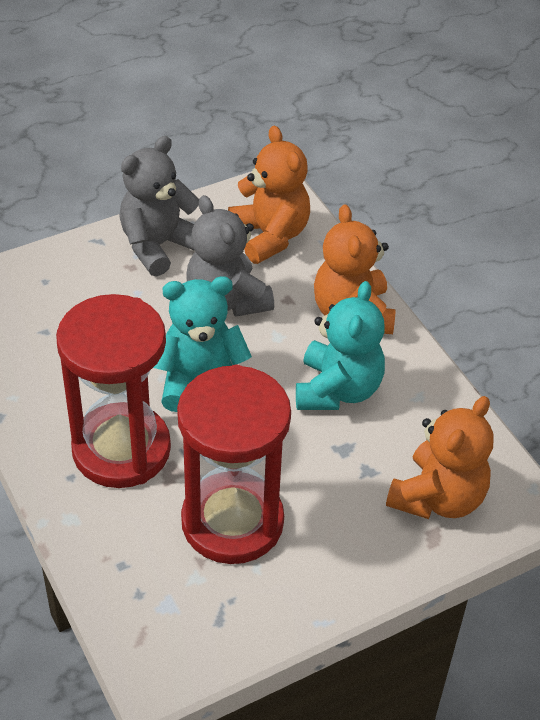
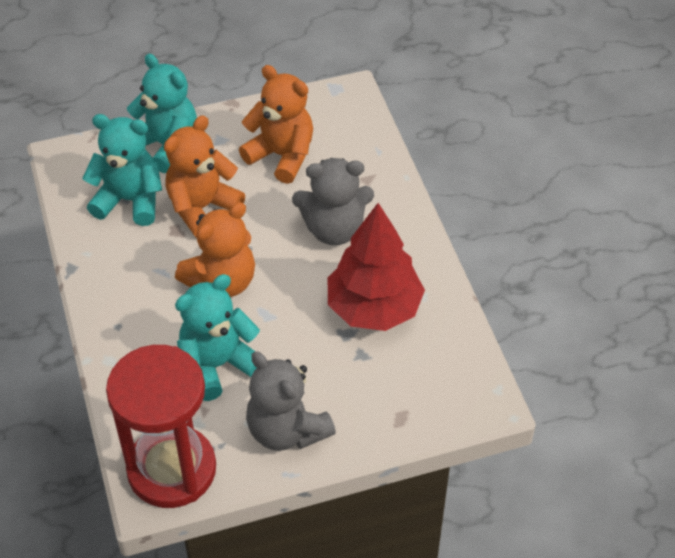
red hourglass: [56,294,171,488] [177,365,291,564] = 2 -> [106,345,216,508] = 1
red tree: none = 0 -> [328,203,425,331] = 1
turquoise teddy bear: [153,276,252,412] [296,281,385,410] = 2 -> [82,114,162,226] [127,54,197,173] [175,274,260,401] = 3

